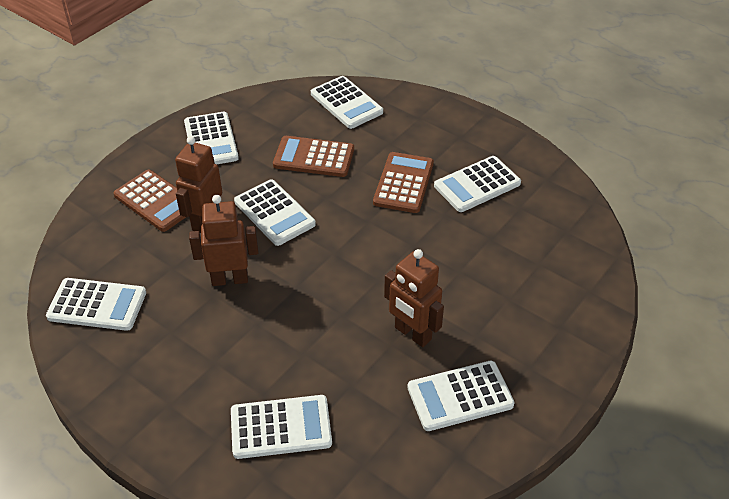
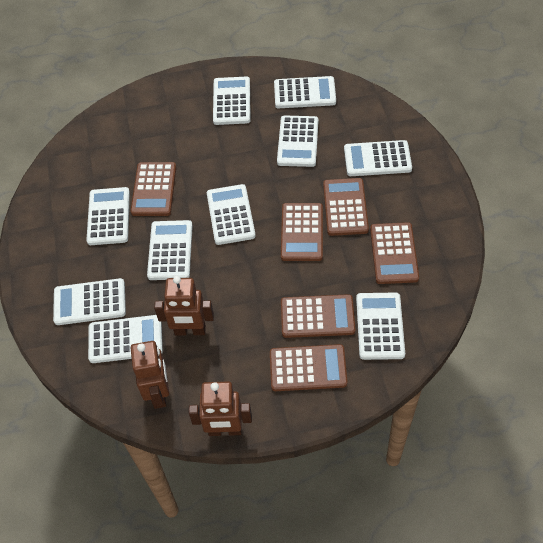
brown calculator: [113,170,186,232] [273,136,354,177] [373,152,434,213] = 3 -> [130,162,176,216] [270,344,348,391] [281,203,323,261] [281,294,355,338] [323,178,369,236] [370,222,419,284] = 6
white calculator: [46,278,146,331] [184,112,239,165] [231,395,332,459] [234,179,316,246] [311,76,383,129] [407,361,515,431] [434,156,521,212] = 7 -> [53,278,126,325] [87,187,130,245] [88,315,163,363] [147,220,193,280] [207,184,256,245] [213,77,251,125] [274,76,336,108] [277,116,318,167] [344,140,412,176] [356,292,405,360] = 10

